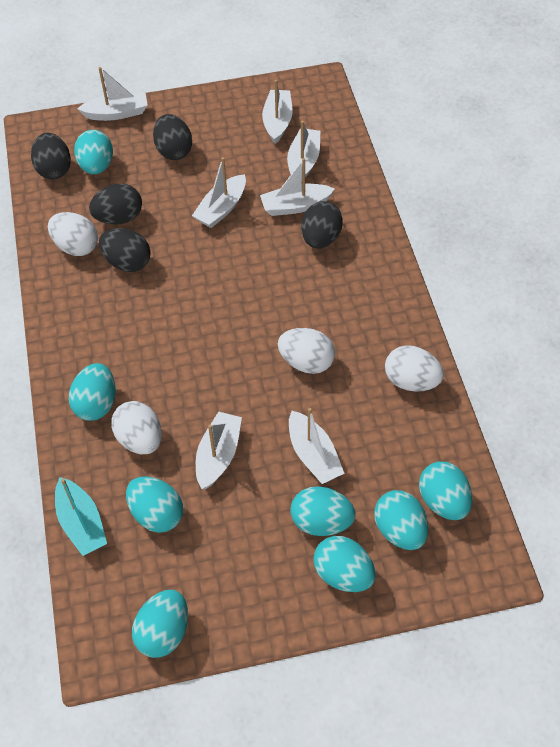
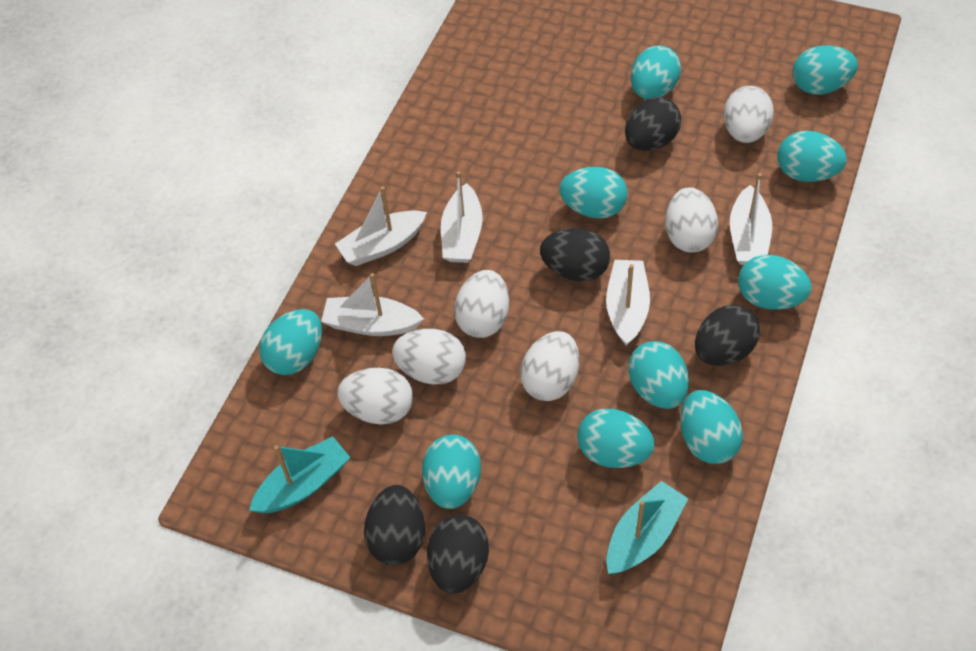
turquoise boat: [55,477,107,556] = 1 -> [249,436,350,513] [606,481,688,574] = 2
turquoise egg: [69,363,116,421] [74,130,113,174] [126,476,183,533] [132,590,188,658] [290,486,355,536] [313,536,376,592] [374,490,428,550] [419,461,472,520] = 8 -> [259,309,322,375] [422,434,481,509] [559,167,627,219] [577,409,655,468] [628,341,689,409] [631,45,681,99] [680,390,743,464] [738,255,812,310] [777,131,847,182] [792,45,858,95] = 10
white boat: [77,67,148,121] [192,157,246,228] [196,411,242,489] [260,158,335,216] [262,80,293,144] [287,121,320,182] [289,408,345,484] = 7 -> [321,273,424,336] [335,186,427,266] [441,171,483,263] [606,260,650,346] [730,173,772,265] = 5
white egg: [48,212,98,256] [111,401,162,454] [278,328,335,374] [385,345,444,392] = 4 -> [337,368,413,425] [392,329,466,385] [454,270,509,338] [520,331,579,401] [665,187,718,253] [723,86,774,143] = 6

